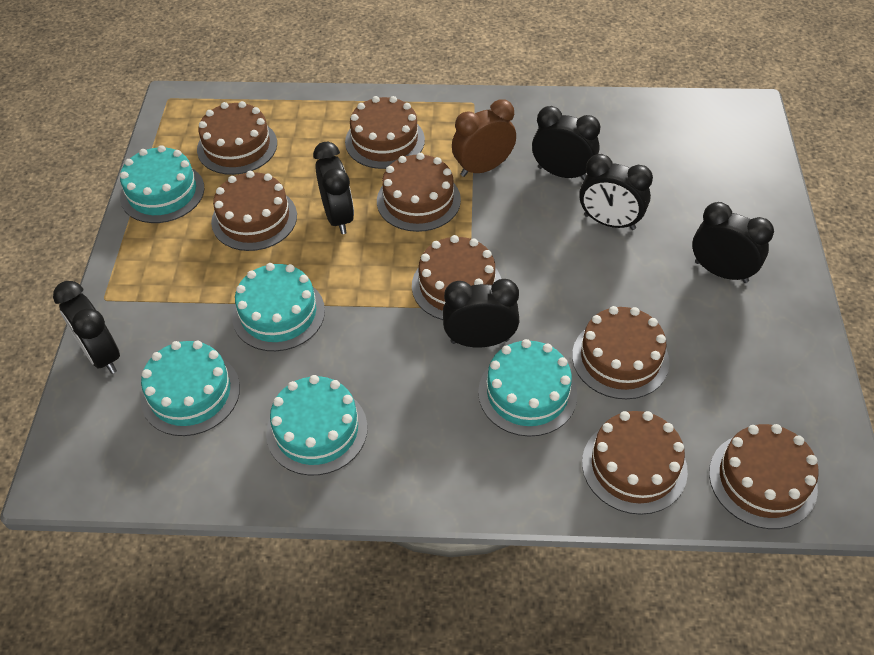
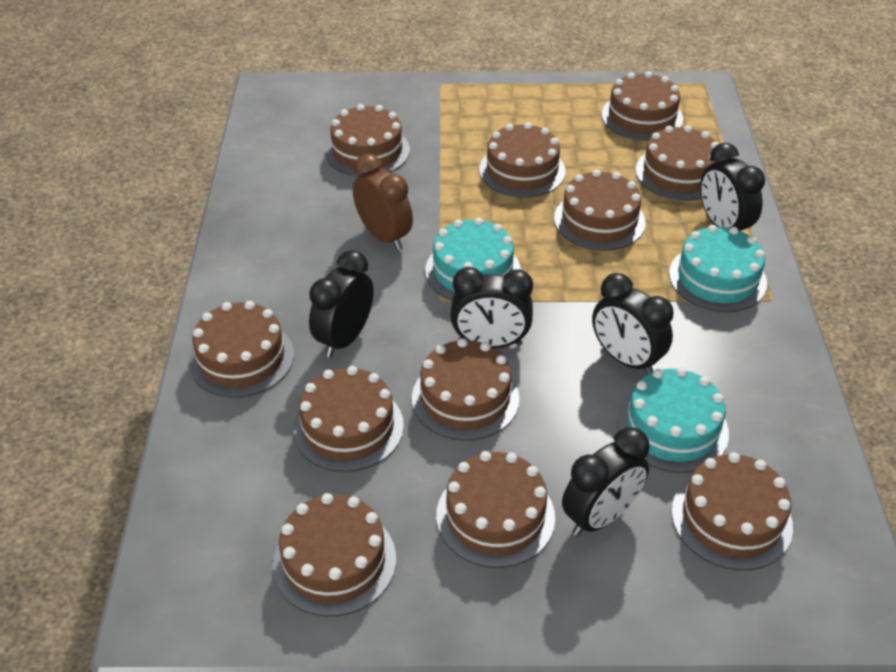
black clock: [53,281,120,374] [313,142,354,234] [443,279,520,348] [532,106,600,180] [579,154,653,230] [692,202,774,283] = 6 -> [309,250,374,358] [450,267,533,348] [562,427,650,536] [592,273,674,374] [700,143,765,231] = 5
brown cake: [197,101,277,175] [211,171,297,251] [345,96,425,169] [377,153,461,232] [412,235,501,320] [572,306,670,399] [582,411,688,515] [709,424,819,529] = 8 -> [189,301,294,398] [273,493,396,617] [293,366,404,472] [325,104,410,177] [412,338,520,441] [436,451,555,568] [479,122,566,198] [554,169,645,251] [601,71,683,141] [635,125,719,200] [672,452,793,570] = 11
turquoise cake: [120,145,204,223] [141,340,240,436] [232,263,325,351] [266,375,367,475] [478,339,577,436] = 5 -> [425,218,521,301] [617,367,729,473] [669,225,767,312] = 3

